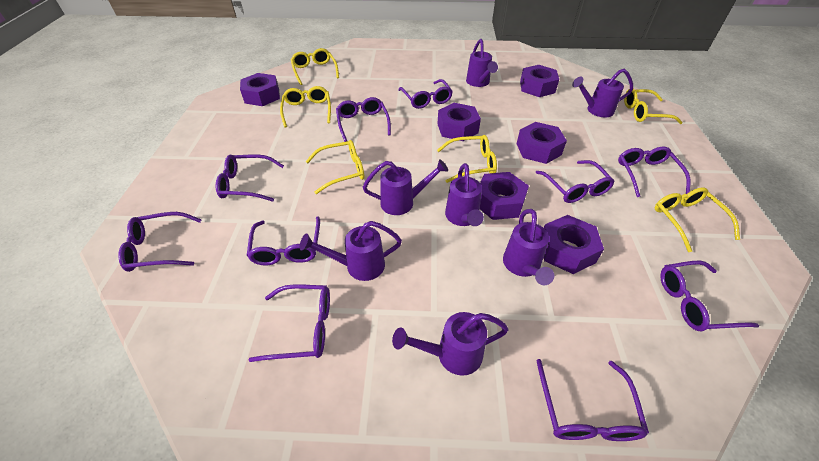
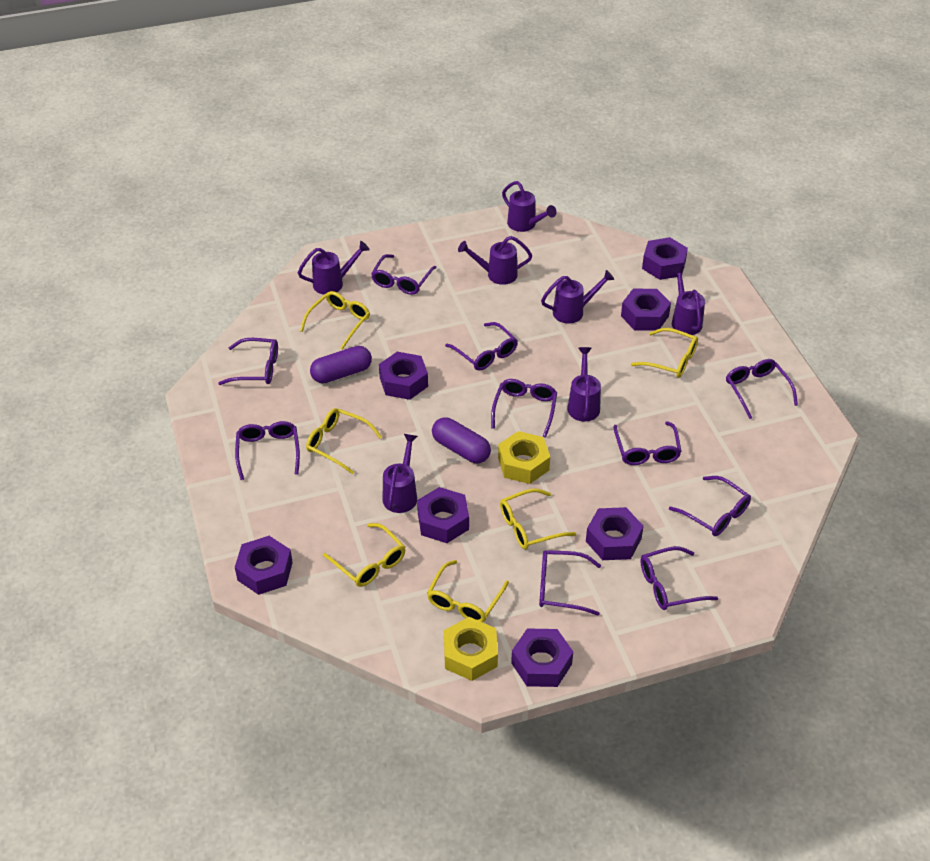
purple capsule: none = 0 -> [310,346,372,383] [432,417,491,463] = 2
purple nut: [240,73,280,106] [437,103,481,141] [480,172,529,220] [517,122,567,164] [520,65,559,97] [544,215,604,274] = 6 -> [235,536,293,595] [379,352,428,400] [417,487,469,543] [511,629,573,687] [586,507,644,560] [621,289,671,331] [642,237,688,280] = 7
yellow nut: none = 0 -> [444,617,498,681] [498,431,550,484] = 2

